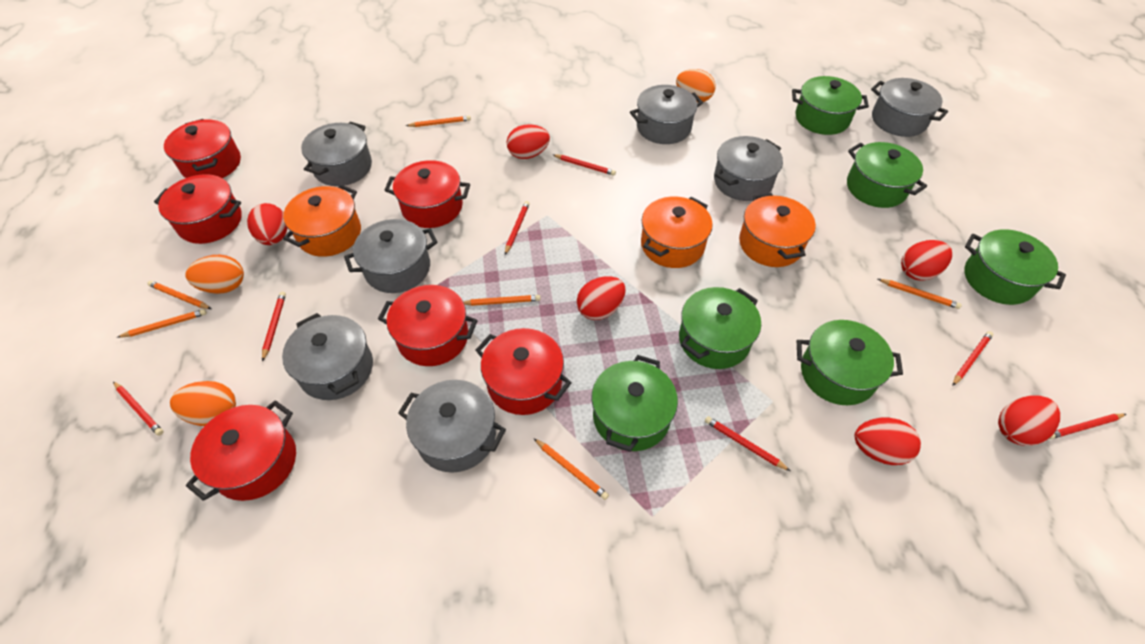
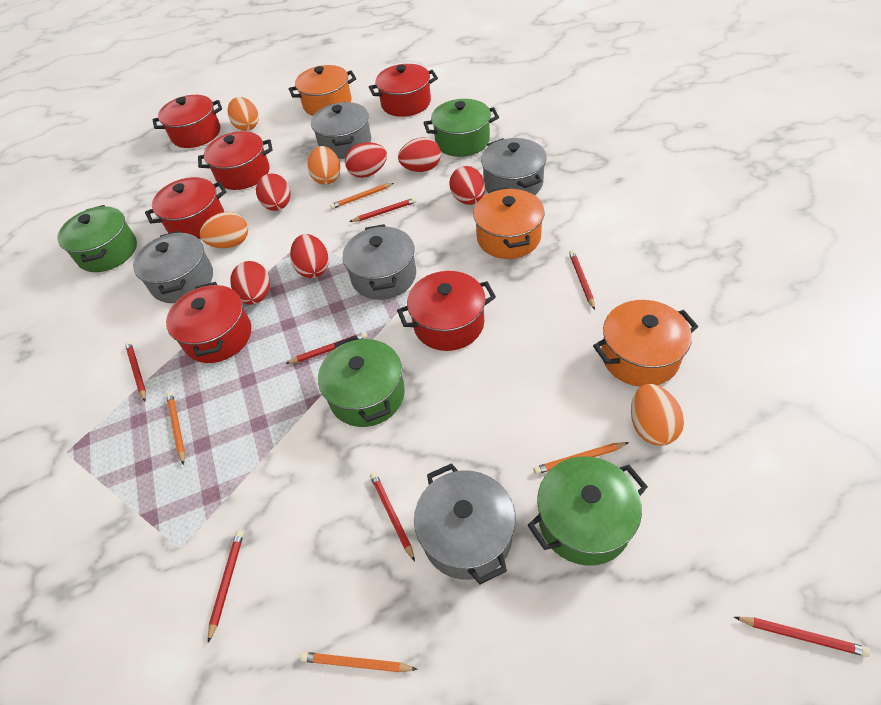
green pot: [591,355,678,452] [679,287,761,369] [792,76,869,135] [797,320,903,405] [847,142,927,208] [965,229,1066,305] = 6 -> [57,205,137,272] [318,335,405,427] [423,99,499,157] [528,456,648,566] = 4
grey pot: [282,313,373,400] [301,122,372,186] [344,219,437,293] [398,380,506,473] [630,85,703,144] [714,136,783,201] [871,78,948,137] = 7 -> [133,231,213,303] [311,102,371,159] [343,224,416,300] [414,463,516,584] [481,138,547,195] = 5
orange egg: [170,381,236,426] [185,255,244,294] [676,69,716,103] = 3 -> [200,212,248,248] [227,97,259,131] [307,146,340,185] [631,384,684,446] = 4
orange pencil: [117,309,207,338] [147,281,211,309] [406,116,471,127] [464,295,541,306] [533,438,609,500] [878,279,962,309] = 6 -> [166,392,185,465] [300,652,418,672] [330,183,394,209] [534,442,629,474] = 4

